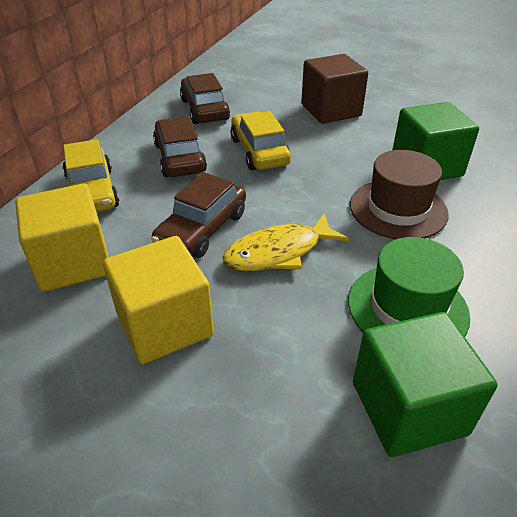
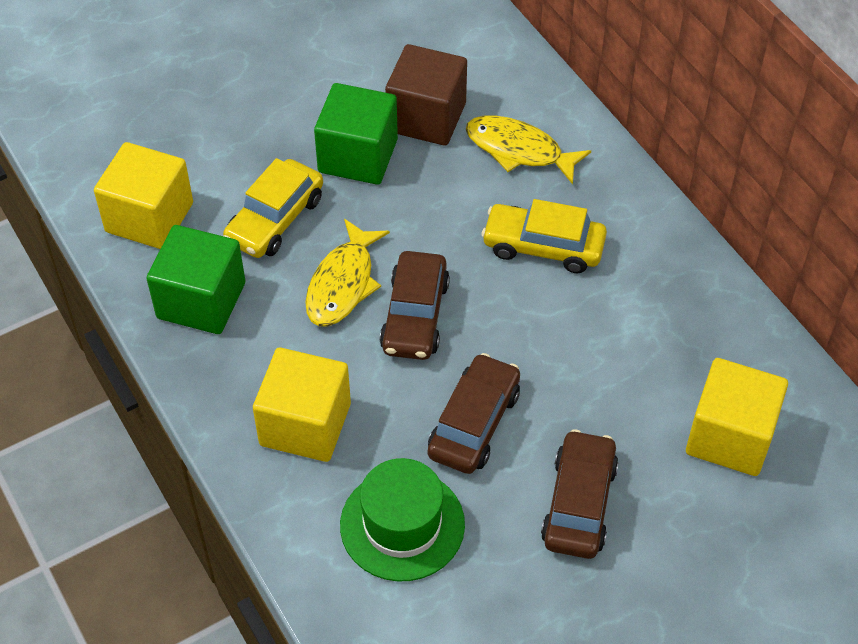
brown hat: [350,150,449,239] = 1 -> none = 0
yellow cube: [15,183,109,292] [103,236,214,364] = 2 -> [94,142,193,249] [253,348,351,462] [686,358,788,476] = 3
yellow fish: [223,214,349,271] = 1 -> [305,219,390,327] [466,115,591,184] = 2

